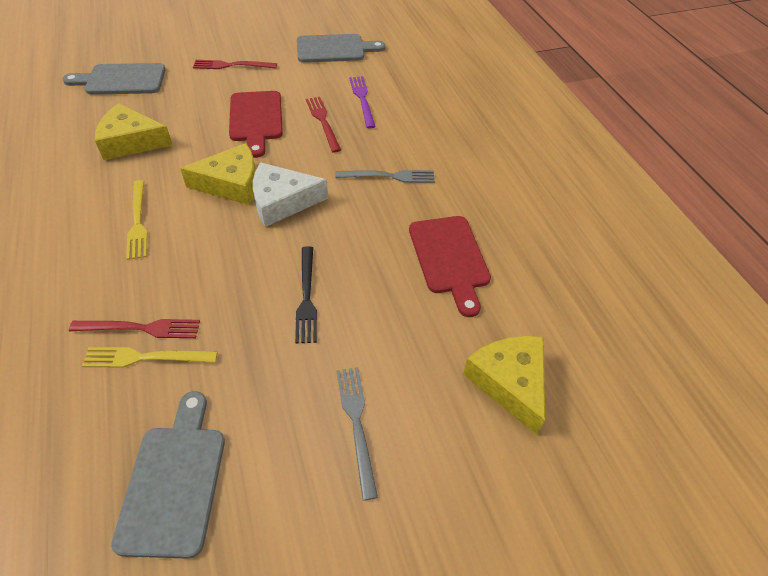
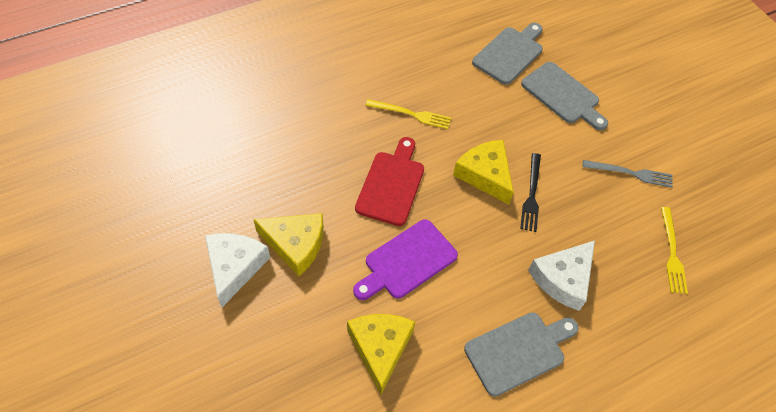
grey fork: [335,170,435,183] [336,367,378,501] = 2 -> [583,160,673,188] = 1
purple cutting board: none = 0 -> [353,219,458,300] = 1
purple fork: [349,76,376,129] = 1 -> none = 0
red cutting board: [229,91,283,158] [409,216,491,317] = 2 -> [355,137,424,226] = 1
red fork: [69,319,200,338] [193,60,277,69] [306,97,341,152] = 3 -> none = 0
white cheese: [253,162,328,227] = 1 -> [205,233,270,308] [528,240,595,311] = 2

